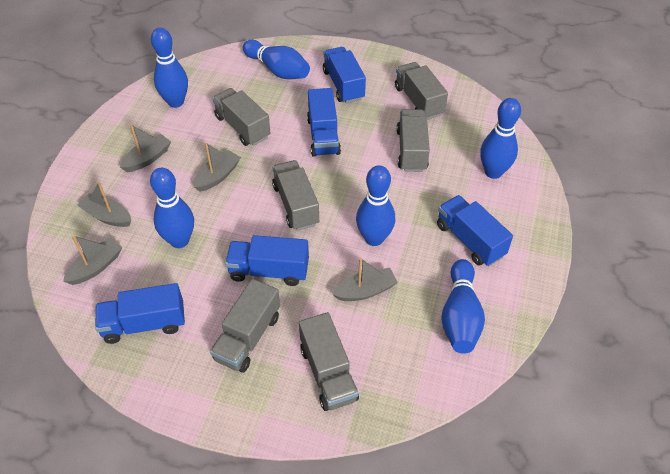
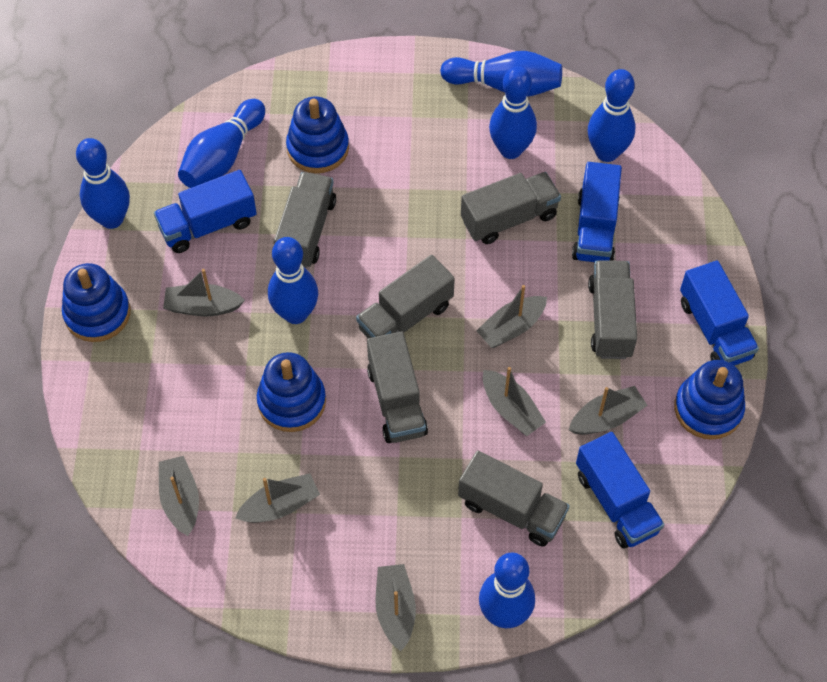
blue bowling pin: [150,168,194,248] [151,28,188,108] [243,40,310,79] [356,165,395,246] [441,259,485,354] [480,98,521,179] = 6 -> [76,138,130,229] [178,99,265,188] [268,237,318,324] [440,51,562,97] [479,552,535,628] [489,66,537,159] [588,69,635,162] = 7
blue stacking toy: none = 0 -> [62,263,130,342] [257,352,326,432] [286,97,349,173] [674,360,745,440] = 4
blue truck: [95,283,185,344] [225,235,309,286] [307,88,341,157] [323,47,366,103] [437,195,513,266] = 5 -> [154,170,257,253] [572,162,622,262] [576,432,664,549] [680,261,759,366] = 4
grey boat: [63,236,122,285] [77,182,131,227] [120,124,171,172] [194,142,241,192] [332,258,398,301] = 5 -> [159,456,199,536] [163,269,245,317] [235,473,320,523] [375,564,416,651] [476,285,547,348] [483,367,546,436] [569,386,648,435] = 7

